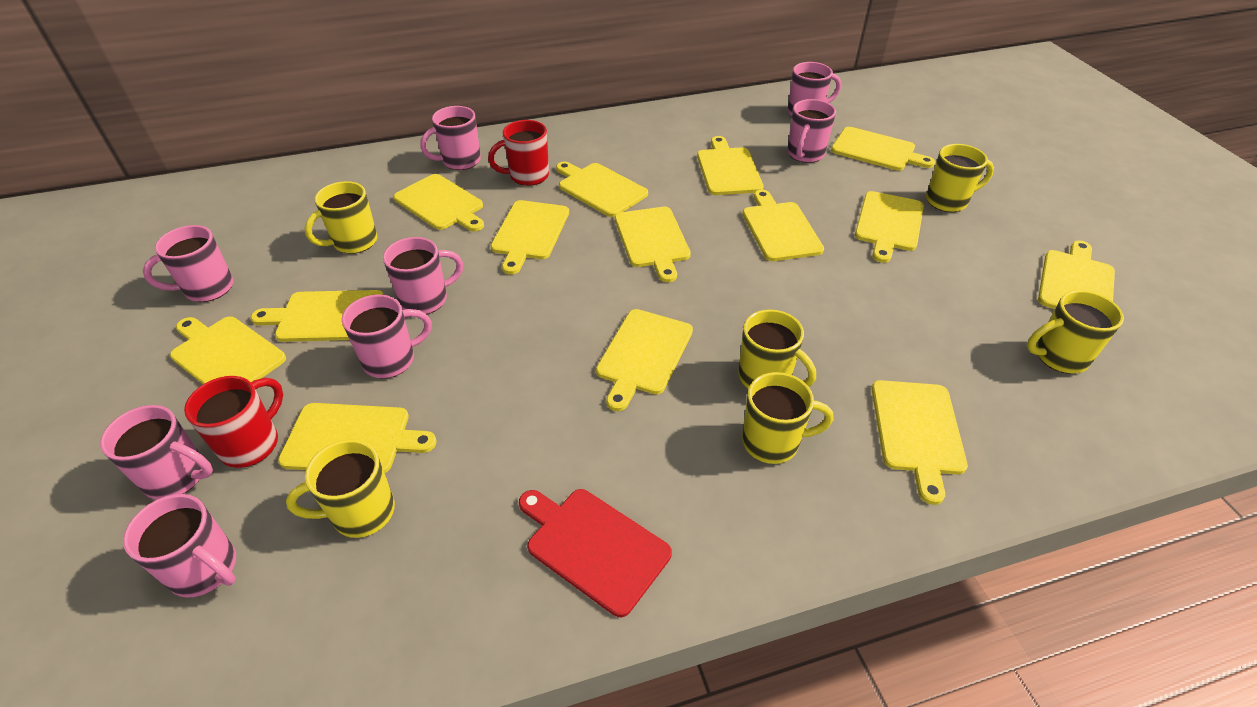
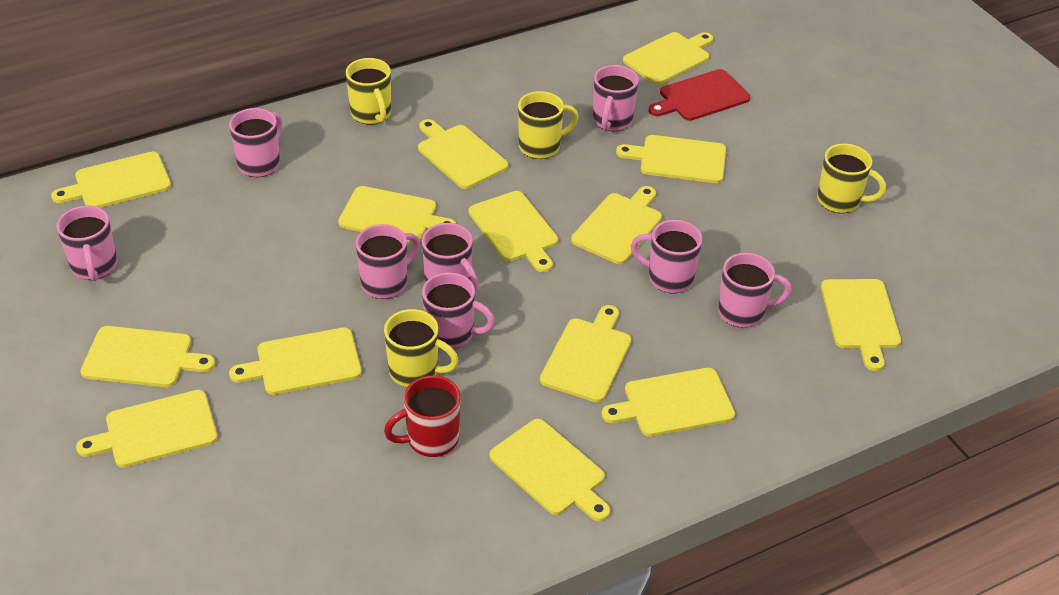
red mug: [184,376,283,468] [488,120,549,186] = 2 -> [384,375,461,457] = 1
yellow mug: [286,439,395,538] [305,181,377,254] [738,309,816,389] [742,372,833,464] [926,144,994,212] [1027,290,1124,374] = 6 -> [346,58,391,125] [384,309,459,387] [518,91,579,159] [817,143,886,213] = 4

